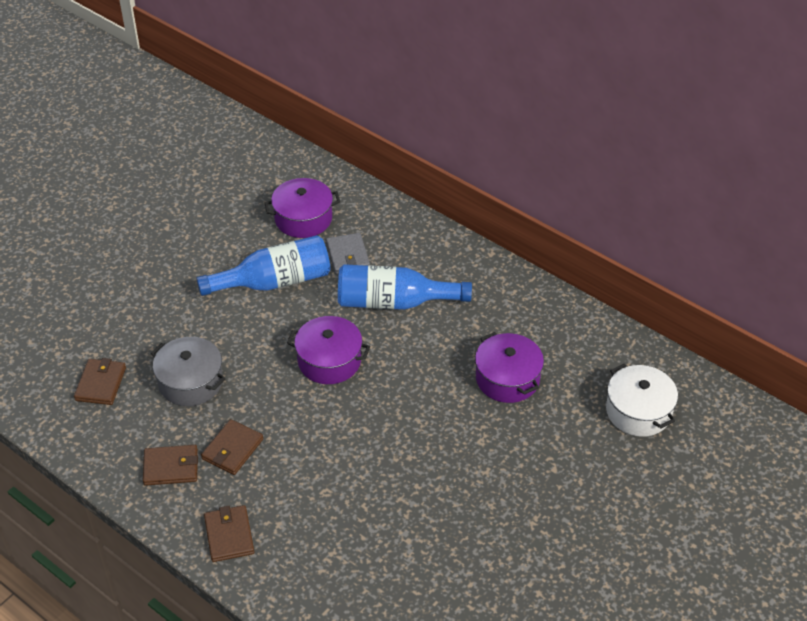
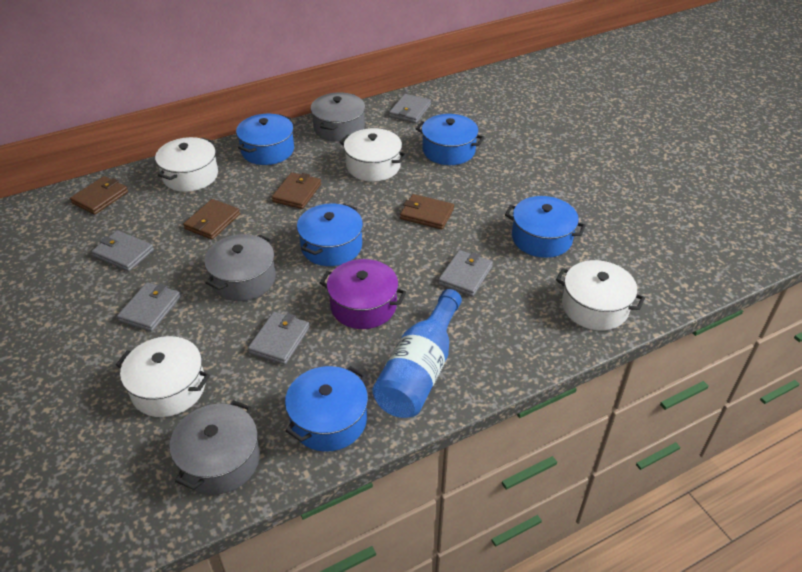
blue bottle: [196,235,331,296] [338,264,472,310] = 2 -> [372,289,462,418] = 1
blue pot: none = 0 -> [236,114,294,165] [285,366,368,452] [297,204,363,266] [416,114,485,165] [505,196,586,258] = 5
grey pot: [151,337,226,406] = 1 -> [169,400,260,495] [204,234,276,301] [310,93,365,141] = 3
grey wallet: [326,233,370,274] = 1 -> [91,230,154,271] [117,282,181,331] [248,312,310,365] [389,94,431,123] [438,250,493,297] = 5
purple pot: [264,178,340,238] [287,316,370,384] [475,332,544,403] = 3 -> [320,259,406,329] = 1
white pot: [606,364,678,437] = 1 -> [116,336,210,417] [155,137,218,192] [340,128,407,182] [556,260,645,330] = 4

